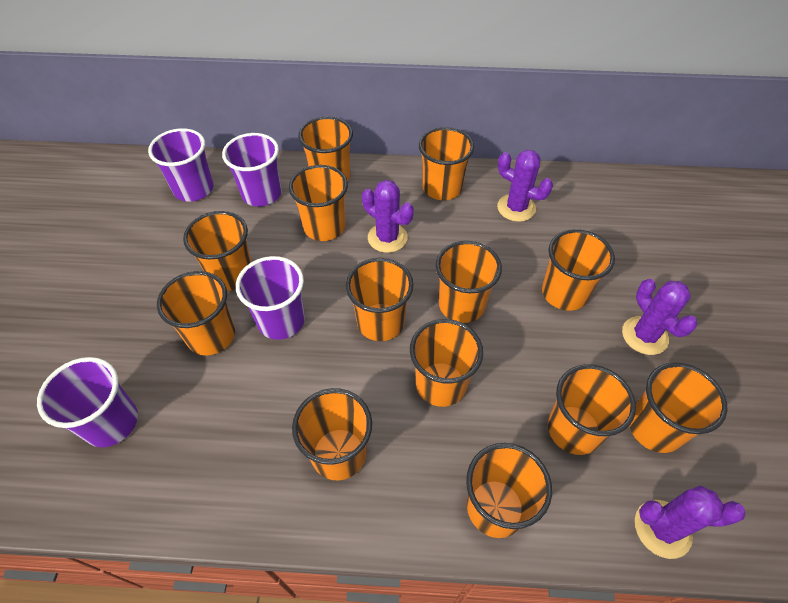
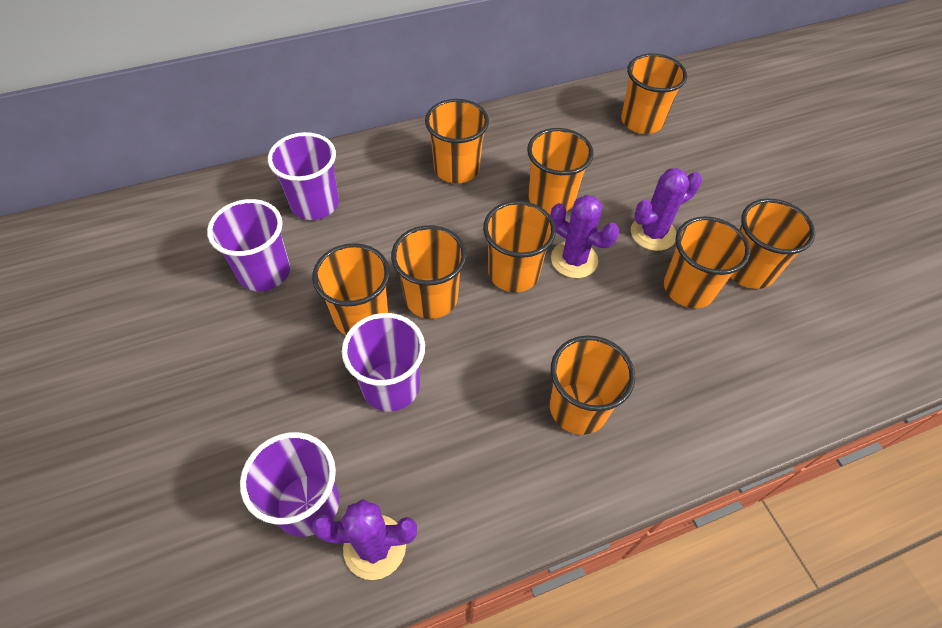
orange cup: [157,271,235,355] [183,211,252,291] [289,165,348,241] [292,388,372,480] [298,117,353,181] [346,258,414,341] [410,319,483,407] [419,127,474,200] [436,241,502,323] [466,443,552,538] [542,229,615,311] [548,364,636,455] [629,362,727,453] = 13 -> [312,243,390,335] [391,225,466,319] [425,99,489,183] [483,201,556,292] [527,128,594,214] [550,335,635,435] [621,53,687,134] [664,216,750,308] [731,199,815,289] = 9
purple cactus: [362,180,414,253] [497,150,553,222] [622,279,697,355] [635,486,746,559] = 4 -> [312,499,417,580] [551,195,619,278] [631,168,702,251] = 3

